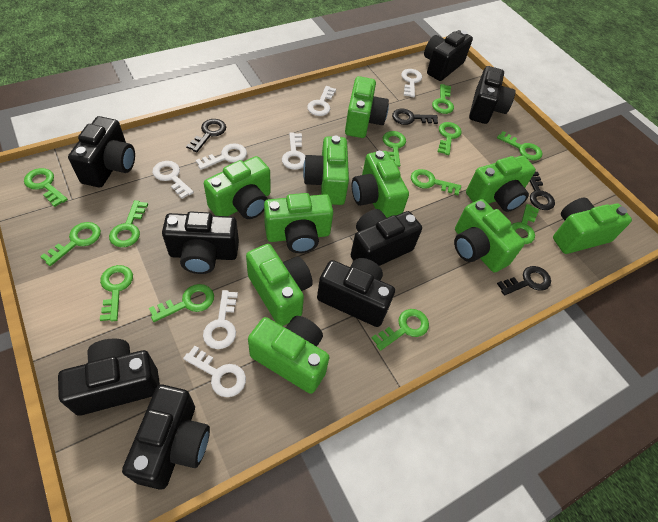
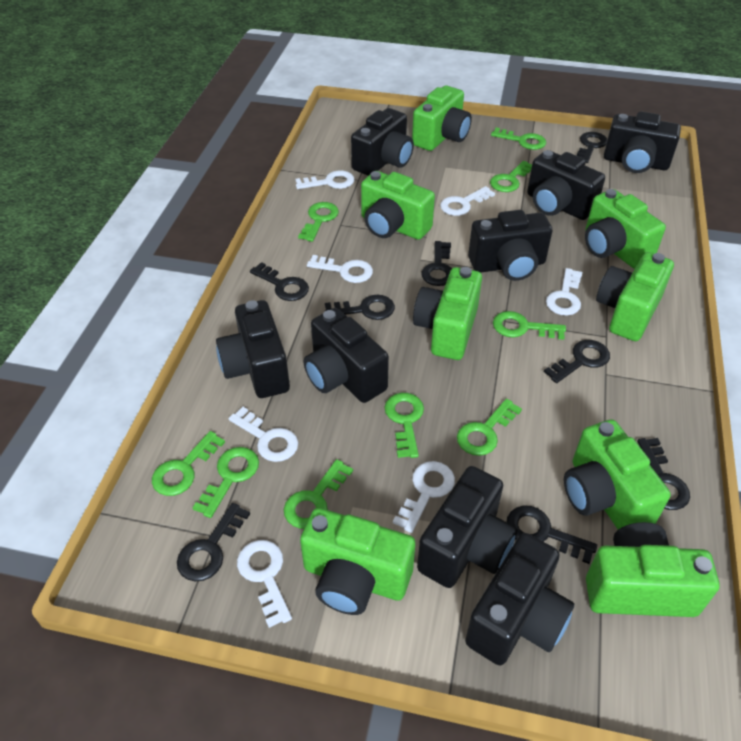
black key: [186,119,226,153] [392,109,438,125] [497,266,551,296] [530,172,555,210] = 4 -> [177,503,250,581] [250,262,309,301] [324,295,395,320] [421,241,452,286] [507,506,597,564] [544,340,610,383] [576,132,607,163] [637,438,690,510] = 8
green camera: [204,156,271,219] [246,244,313,326] [248,316,330,394] [264,193,333,253] [303,136,349,205] [345,76,389,138] [352,151,409,218] [454,199,525,272] [466,156,536,212] [553,198,632,254] = 10 -> [300,508,415,615] [361,171,435,240] [412,85,472,151] [413,267,482,360] [564,419,671,530] [585,189,666,269] [586,522,719,617] [596,252,674,341] = 8
green key: [24,168,68,207] [40,222,101,266] [100,265,133,321] [109,200,148,247] [149,284,214,322] [372,309,429,351] [383,131,406,167] [411,169,461,195] [432,84,454,114] [438,122,462,155] [497,131,543,160] [510,204,539,244] = 12 -> [152,431,225,496] [193,447,259,518] [284,459,353,529] [298,202,339,242] [384,393,424,458] [457,399,522,456] [490,161,532,192] [491,127,546,150] [493,311,566,340] = 9

